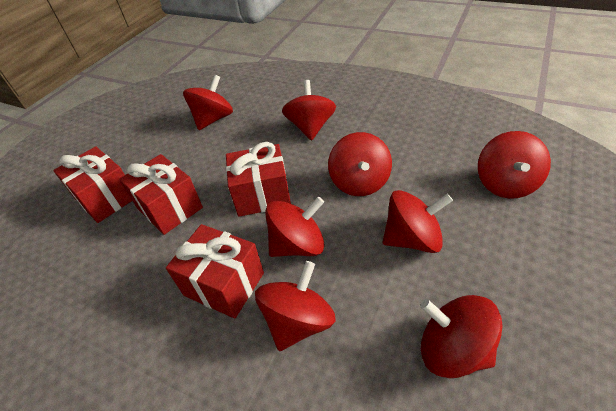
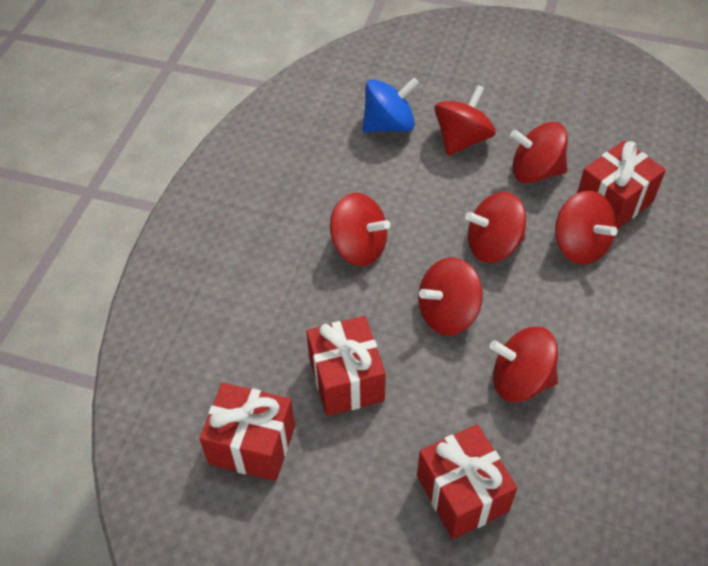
blue spinning top: none = 0 -> [363,78,419,132] = 1
red spinning top: [183,75,233,130] [255,261,336,351] [265,196,324,257] [282,80,336,141] [328,132,392,196] [383,190,453,253] [420,295,503,378] [478,131,551,199] = 8 -> [330,193,390,266] [418,257,483,335] [435,85,496,156] [465,192,526,263] [490,327,558,402] [510,122,568,183] [555,190,618,265] = 7

